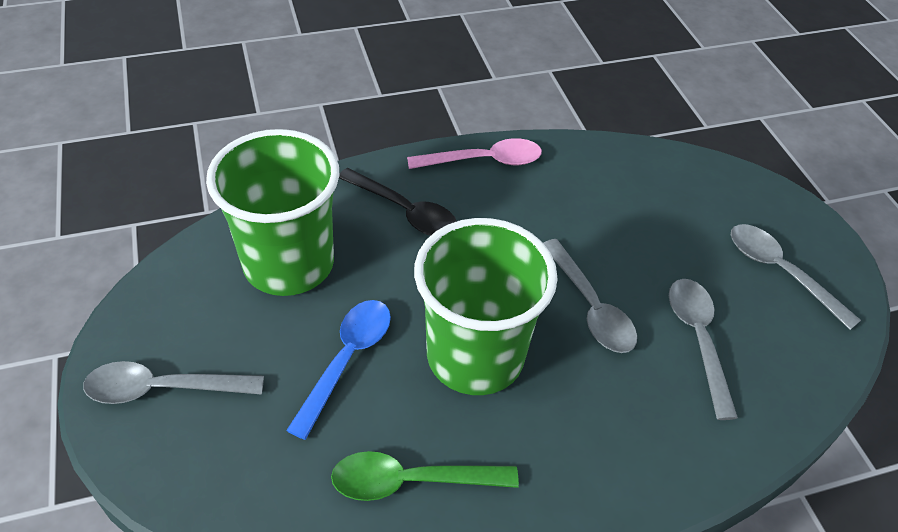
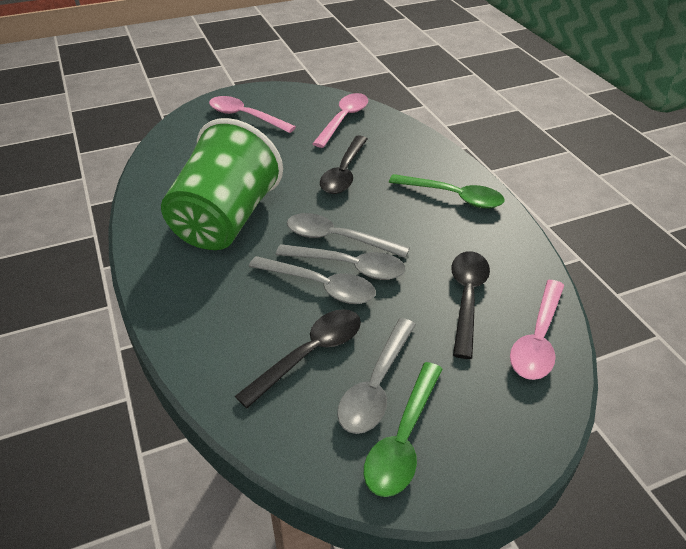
black spoon: [339,168,457,236] = 1 -> [235,309,361,408] [320,135,368,194] [451,251,490,359] = 3
blue spoon: [286,300,391,440] = 1 -> none = 0
green cup: [206,129,340,296] [414,218,558,395] = 2 -> [161,118,283,250] = 1
green spoon: [331,451,519,501] = 1 -> [364,362,442,497] [389,174,504,208] = 2
pink spoon: [407,138,542,169] = 1 -> [209,96,296,133] [312,93,368,148] [510,280,564,380] = 3

